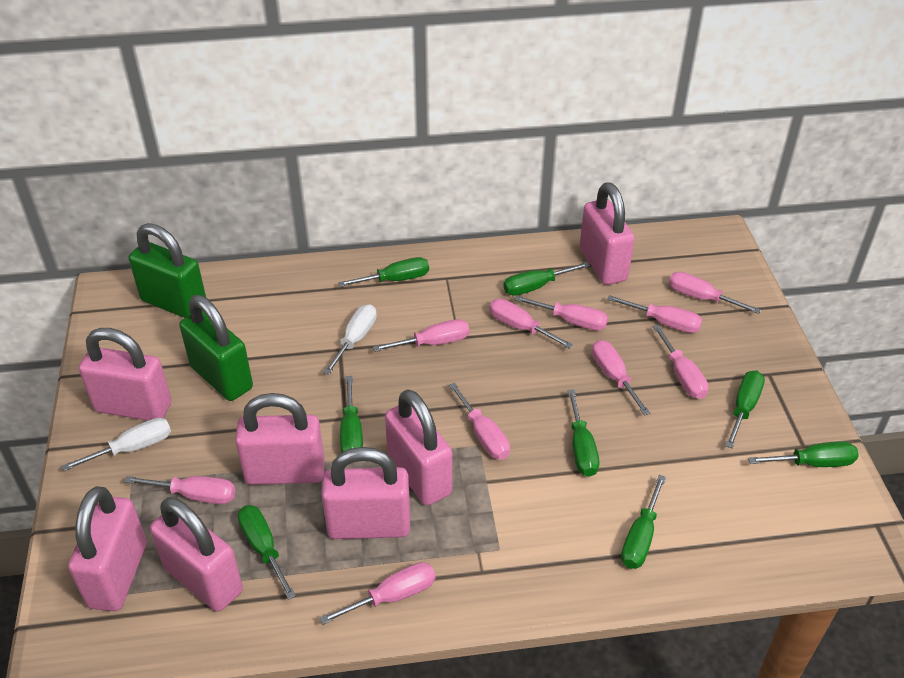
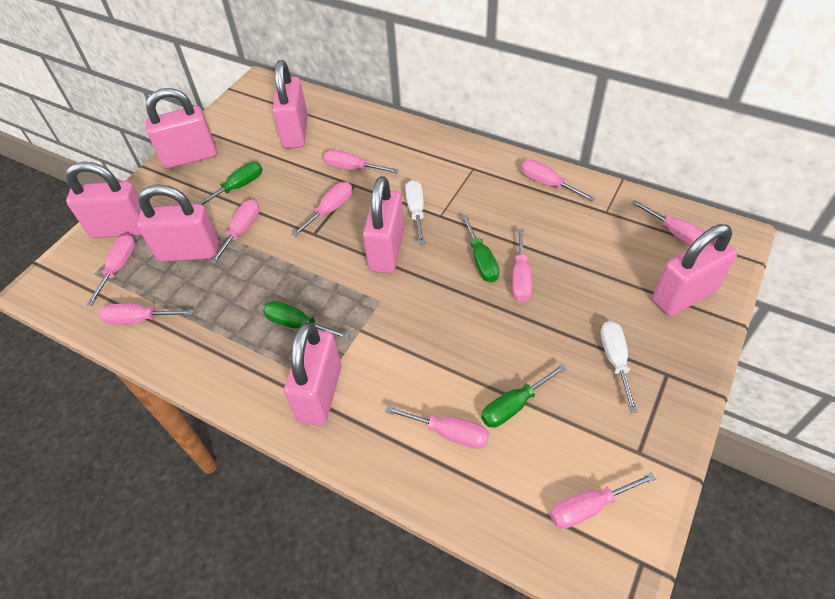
green padlock: [129,223,206,318] [179,295,253,401] = 2 -> none = 0
green screwdriver: [238,505,296,600] [338,257,429,287] [340,376,363,453] [503,262,590,296] [567,389,599,477] [621,475,666,569] [726,371,765,448] [748,441,859,467] = 8 -> [198,162,262,205] [263,301,350,340] [462,215,500,282] [481,364,567,428] = 4

